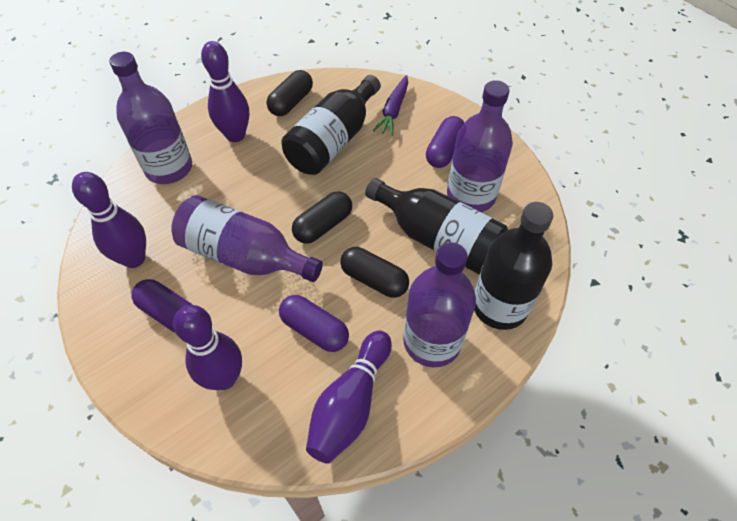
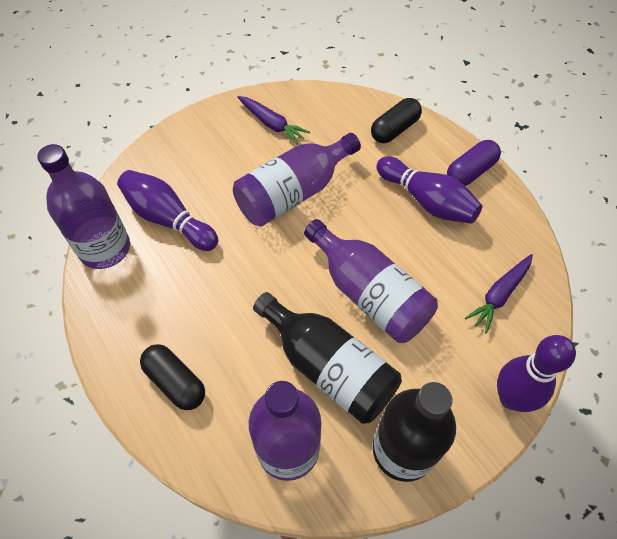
black bottle: [281,75,381,175] [365,178,508,275] [474,202,553,330] = 3 -> [253,292,402,424] [373,382,456,482] = 2
black capsule: [267,70,313,116] [292,191,352,244] [340,247,409,298] = 3 -> [140,344,205,410] [371,98,422,143] = 2
purple bowling pin: [72,172,146,268] [173,305,242,390] [201,41,249,142] [306,331,392,464] = 4 -> [117,170,218,251] [376,156,482,224] [497,335,576,412] = 3
purple capsule: [131,279,193,333] [279,295,349,352] [426,116,465,168] = 3 -> [447,140,501,186] = 1
purple carrot: [373,75,408,136] = 1 -> [237,96,310,145] [465,254,533,334] = 2

